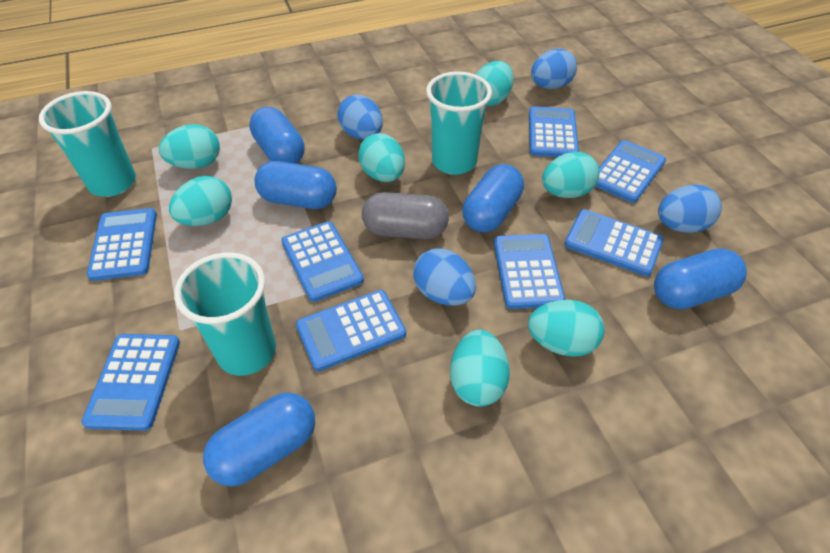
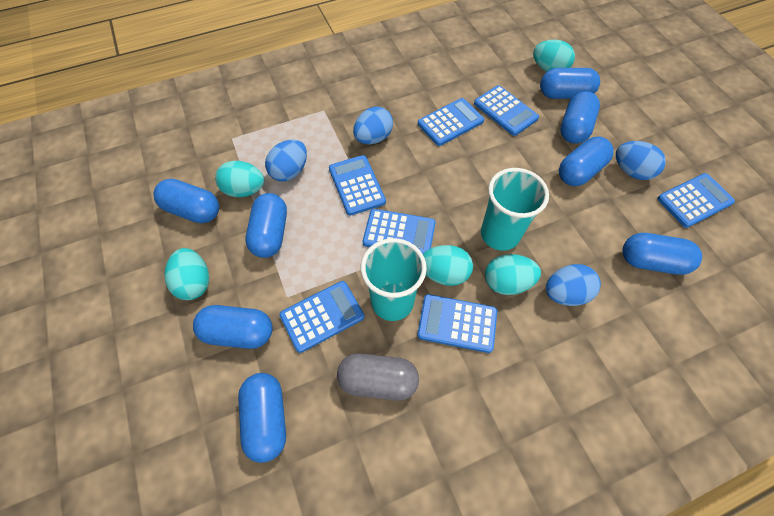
blue calculator: [82,334,180,431] [87,208,157,281] [281,221,364,302] [296,290,406,371] [494,234,565,309] [529,106,579,157] [564,209,664,276] [595,140,666,203] = 8 -> [279,281,364,353] [329,155,386,216] [363,209,436,254] [417,294,497,353] [418,98,484,146] [474,85,539,136] [657,173,735,228] = 7
blue capsule: [203,393,315,487] [249,107,304,164] [254,161,337,209] [463,164,524,232] [654,249,747,310] = 5 -> [153,179,219,223] [193,305,273,349] [238,373,286,463] [246,193,287,258] [540,68,600,99] [559,137,614,186] [560,91,600,144] [623,233,702,275] = 8
turquoise cup: [39,91,136,197] [174,252,276,376] [426,71,492,175] = 3 -> [361,238,427,321] [481,168,549,251] = 2
turquoise egg: [159,124,220,169] [169,176,232,226] [358,133,405,182] [450,330,510,407] [475,61,514,106] [528,300,605,357] [542,152,600,198] = 7 -> [164,248,209,300] [215,161,264,197] [423,245,473,286] [485,254,541,295] [533,40,575,72] = 5

